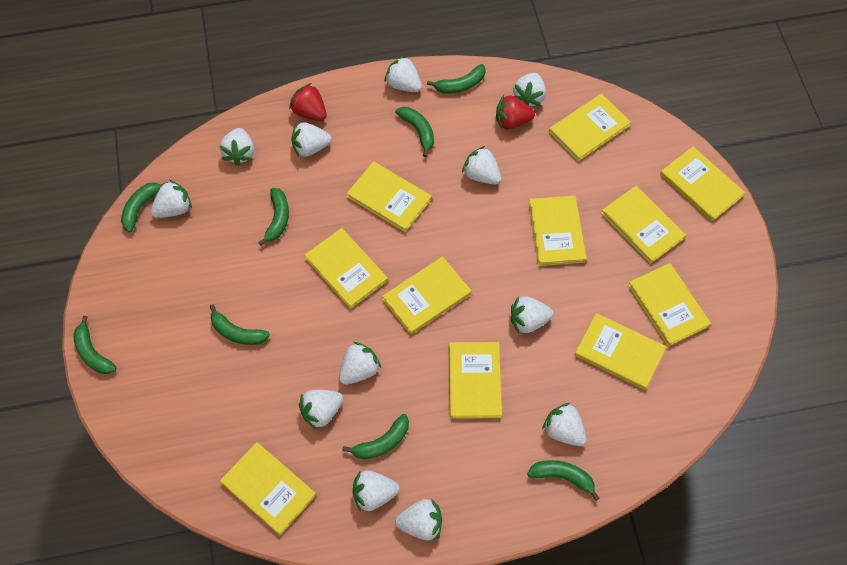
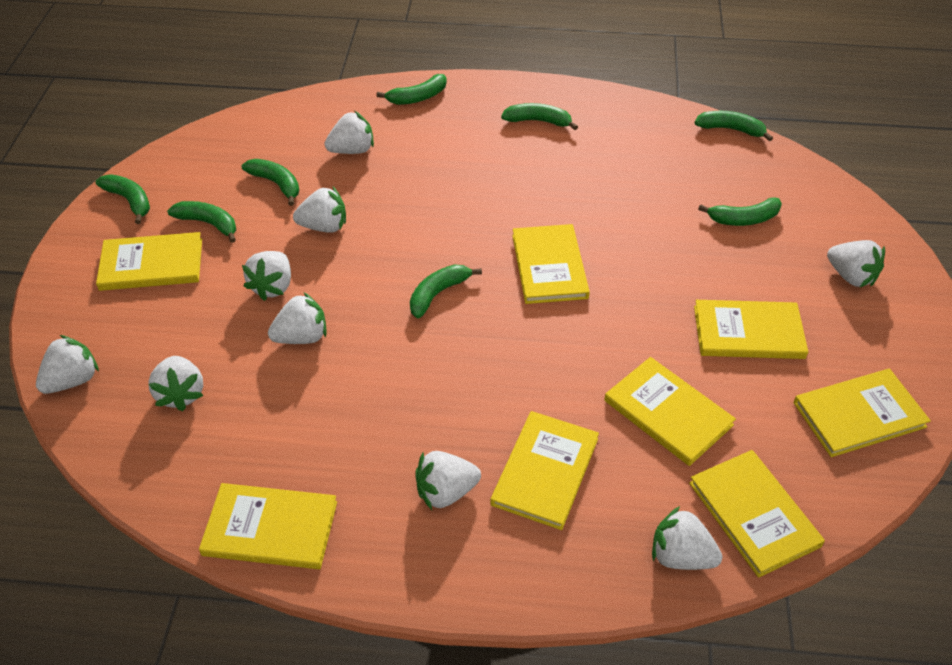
red strawberry: [289,83,327,121] [496,95,535,129] = 2 -> none = 0
white strawberry: [151,180,192,218] [220,128,254,166] [292,122,332,157] [299,390,343,430] [339,342,381,385] [353,470,399,512] [384,55,422,92] [395,499,442,540] [462,146,501,185] [511,296,553,334] [513,73,546,106] [542,403,587,446] = 12 -> [36,335,99,394] [148,356,204,411] [242,251,291,301] [268,292,327,344] [293,187,346,233] [325,111,374,154] [415,451,481,510] [652,506,722,570] [827,240,885,287] = 9
yellow book: [220,442,316,535] [304,228,388,309] [346,161,432,233] [382,256,471,335] [449,342,502,419] [529,196,587,266] [549,94,631,162] [575,313,666,390] [601,186,686,264] [628,263,711,347] [660,147,745,222] = 11 -> [96,232,202,291] [199,483,337,569] [490,411,599,530] [512,224,590,304] [604,357,736,466] [689,450,825,578] [694,300,808,359] [793,369,931,457] = 8

